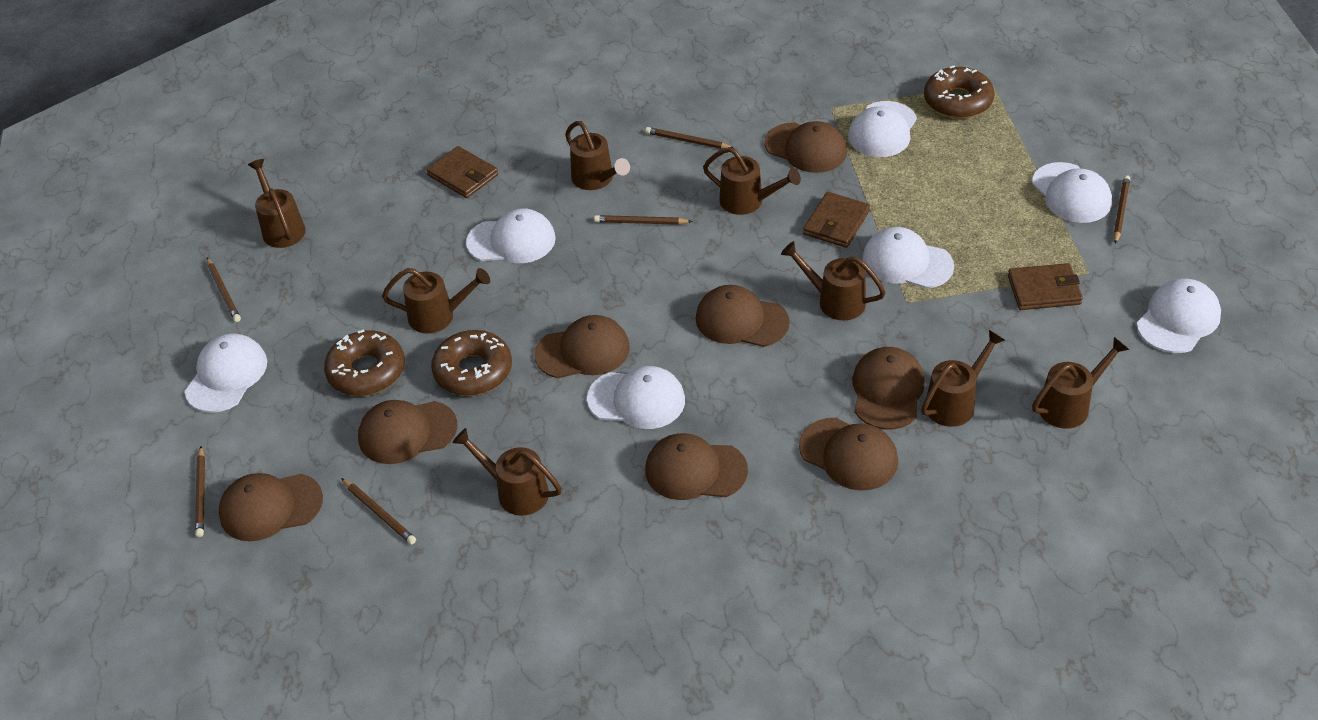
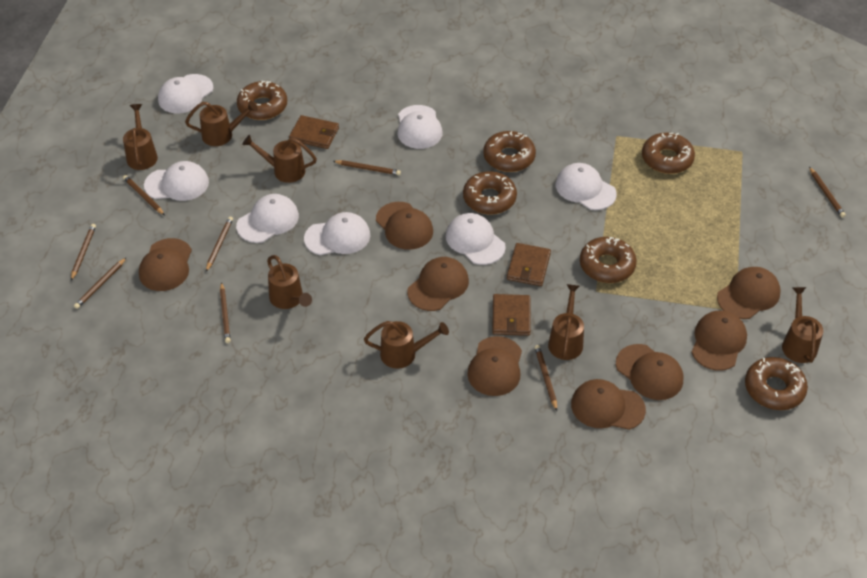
brown donut: [324,329,405,396] [431,330,512,396] [924,66,995,119] = 3 -> [237,81,287,120] [463,171,517,214] [483,131,536,172] [580,237,637,283] [642,133,695,174] [745,357,808,410] = 6
brown pencil: [195,447,205,537] [207,258,241,322] [341,478,416,544] [594,215,693,225] [645,127,734,149] [1114,175,1130,244] = 6 -> [71,224,96,280] [74,258,126,309] [123,175,165,215] [206,217,233,272] [220,282,231,343] [333,160,401,175] [535,345,557,411] [809,167,846,218] = 8
brown watering can: [248,159,306,248] [382,268,490,333] [452,428,562,516] [565,121,630,190] [703,147,801,215] [781,241,886,320] [921,330,1005,427] [1032,337,1130,429] = 8 -> [123,104,158,170] [185,101,258,146] [242,135,317,183] [267,255,312,309] [364,321,449,369] [548,284,584,360] [782,287,823,363] = 7

